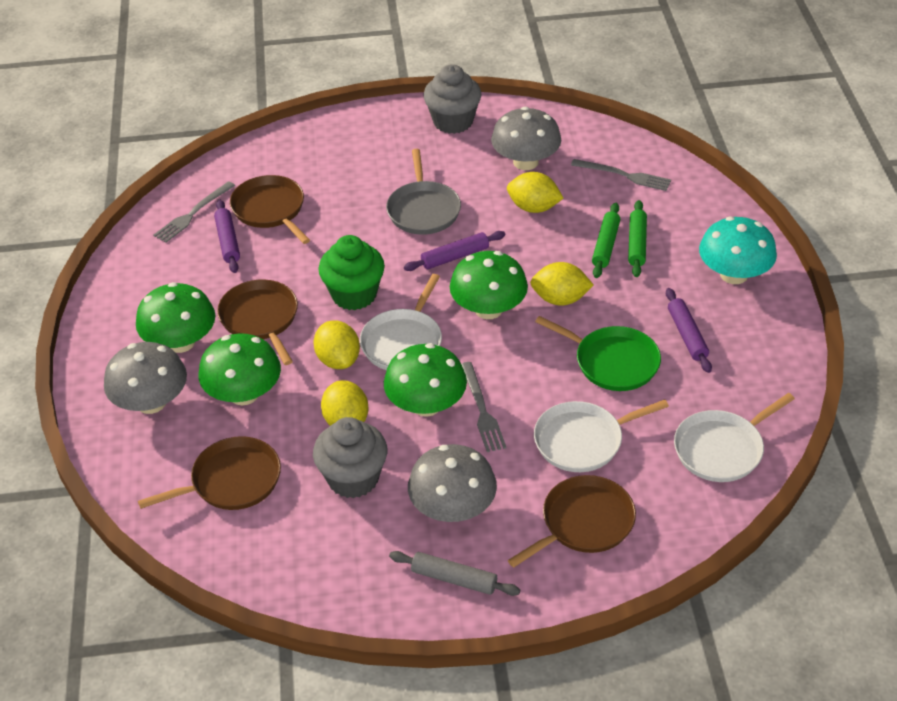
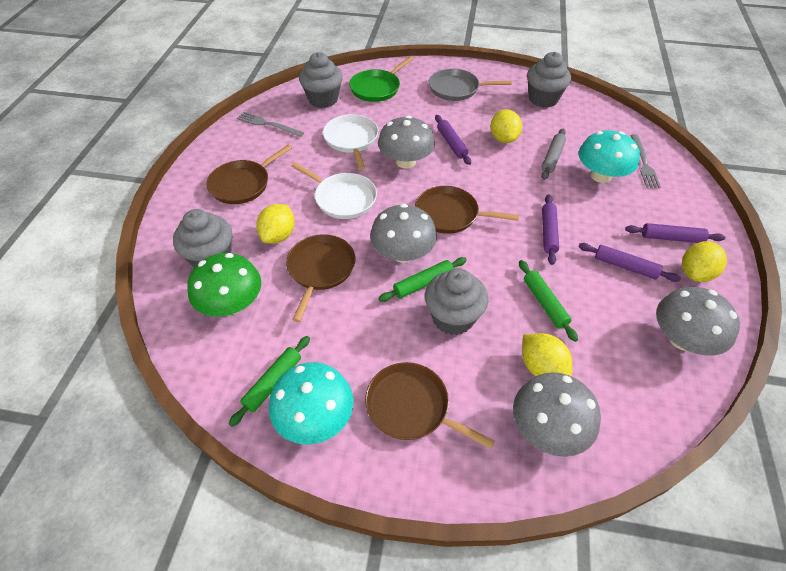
green cupcake: [318,235,385,310] = 1 -> none = 0
green mushroom: [136,282,215,353] [199,333,281,405] [384,343,467,417] [450,251,528,319] = 4 -> [187,253,261,317] = 1
green rolling pin: [592,203,620,278] [628,200,647,277] = 2 -> [229,336,310,427] [379,257,467,302] [519,260,578,342] = 3
grey cupcake: [313,417,387,498] [423,64,481,134] = 2 -> [173,209,233,268] [299,52,343,108] [425,268,488,335] [527,52,571,108] = 4
grey fork: [153,181,235,243] [461,362,507,452] [571,159,671,191] = 3 -> [237,112,304,137] [630,134,661,188] = 2
grey mushroom: [104,342,187,414] [408,444,497,522] [491,107,561,170] = 3 -> [370,204,437,263] [378,115,435,168] [513,372,601,457] [656,287,740,356] = 4
purple rolling pin: [214,200,240,273] [404,231,505,271] [666,288,712,373] = 3 -> [435,115,471,165] [542,194,559,265] [578,243,681,282] [625,223,725,243] = 4
turquoise mushroom: [699,216,777,284] = 1 -> [269,362,353,445] [579,130,640,183] = 2
white pan: [360,274,442,370] [534,399,669,472] [674,393,795,482] = 3 -> [291,162,377,219] [323,114,379,170] = 2

